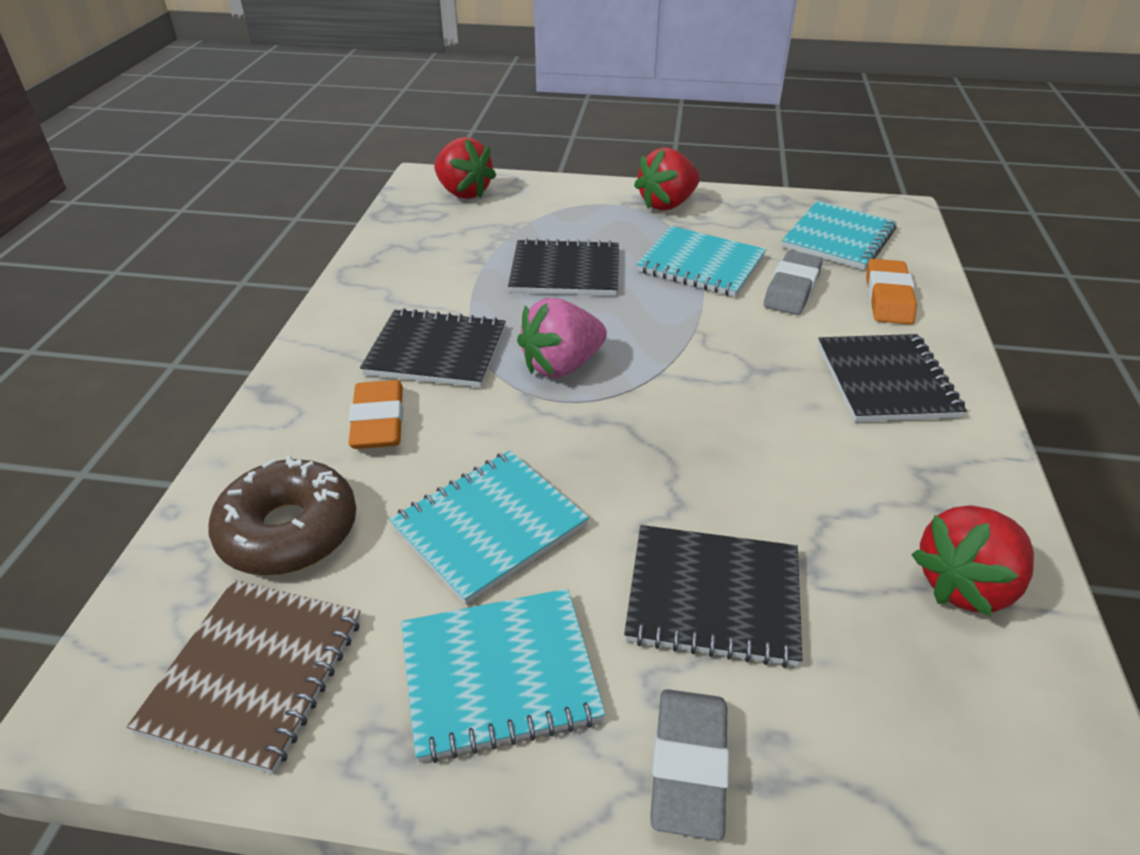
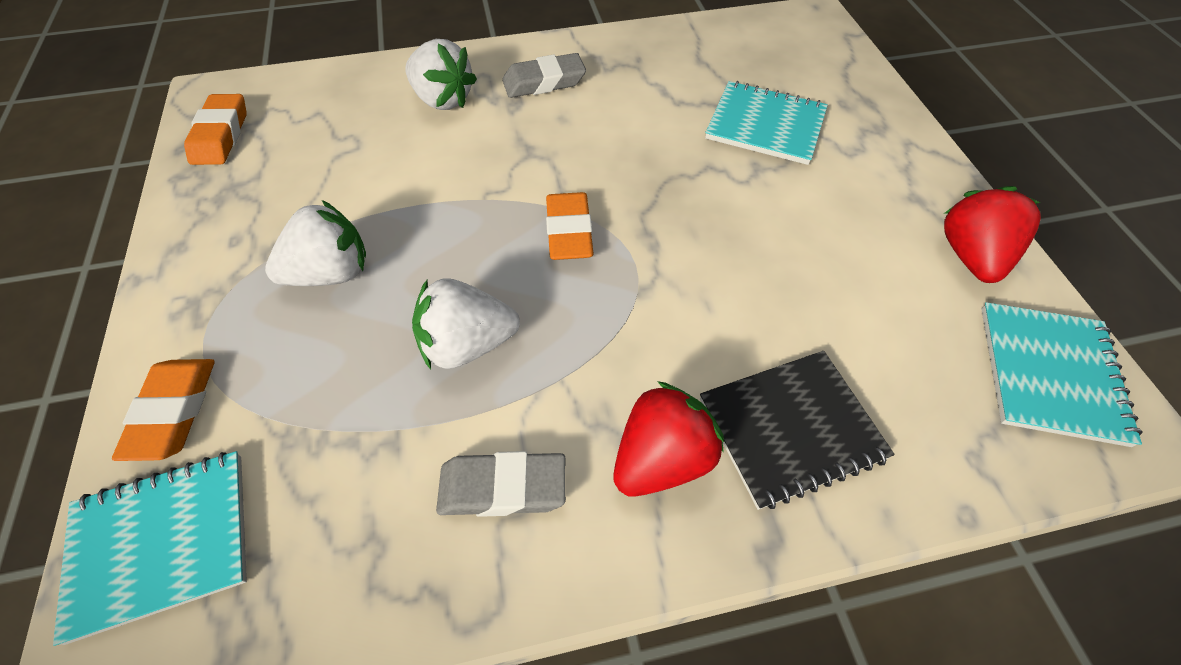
black notebook: [360,308,506,388] [508,238,619,296] [624,525,802,668] [818,334,967,422] = 4 -> [700,351,895,510] = 1
brown donut: [208,455,356,576] = 1 -> none = 0
brown notebook: [127,580,361,774] = 1 -> none = 0
orange eraser: [349,380,404,449] [866,259,917,325] = 2 -> [112,359,215,461] [184,94,246,165] [546,192,594,260] = 3
pink strawberry: [517,298,607,378] = 1 -> none = 0
red strawberry: [434,137,496,199] [634,148,700,211] [911,505,1034,617] = 3 -> [613,381,724,497] [944,186,1041,283] = 2
turquoise notebook: [389,451,589,605] [401,588,606,763] [636,226,766,297] [782,201,897,270] = 4 -> [53,451,247,646] [705,81,828,165] [981,302,1143,447] = 3
white strawberry: none = 0 -> [265,200,366,286] [405,39,477,110] [412,279,520,369] = 3

